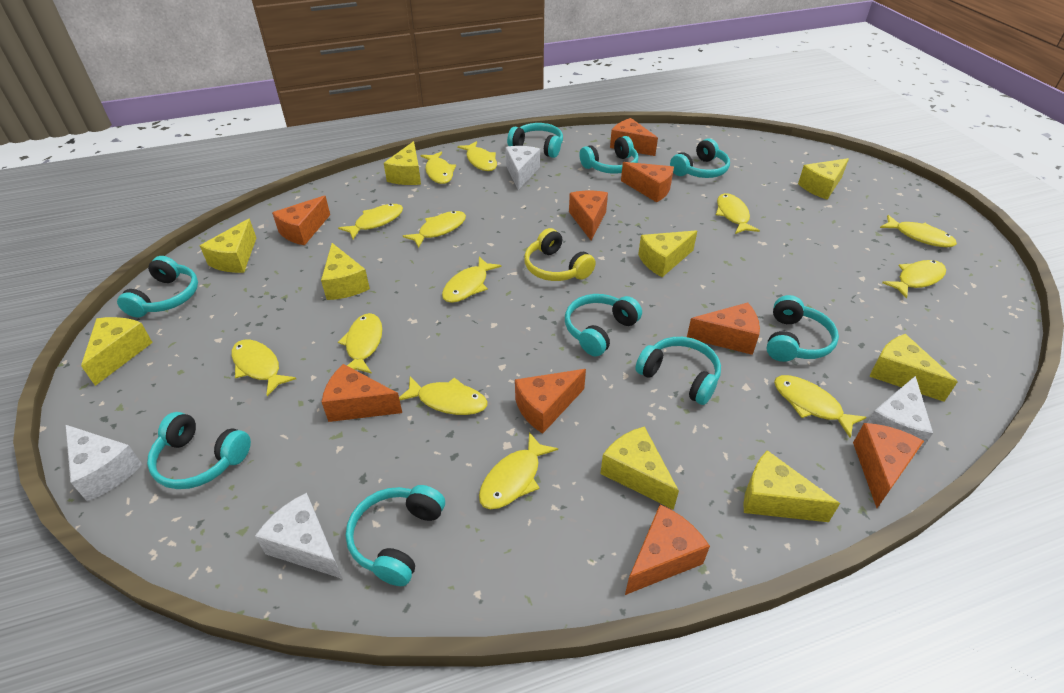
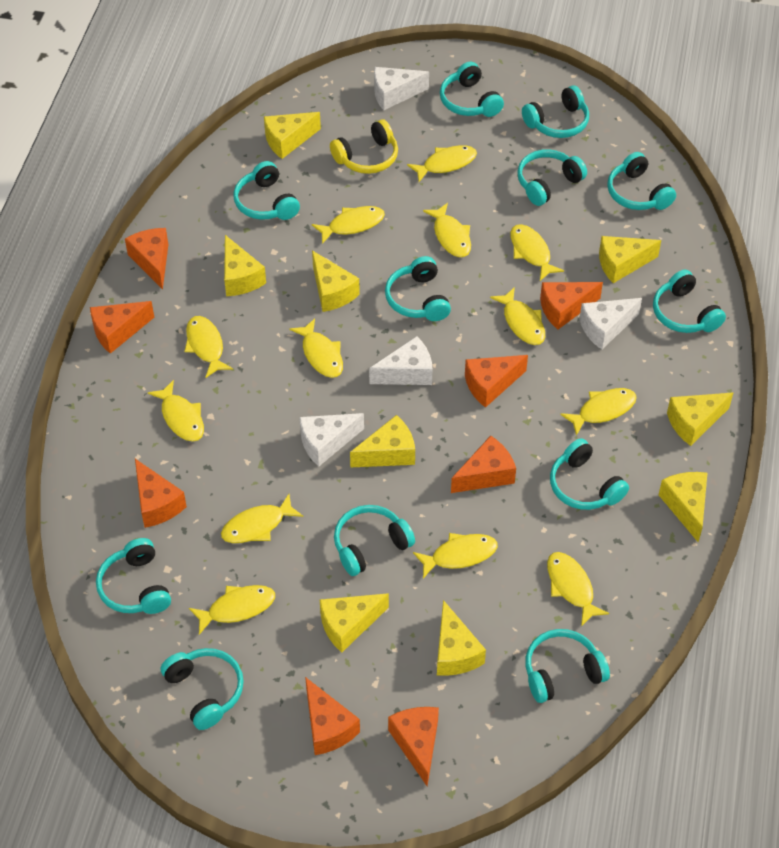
orange cheese: [272,195,330,246] [322,364,402,422] [515,369,586,434] [569,191,608,241] [610,118,658,156] [621,162,674,202] [625,504,710,595] [687,302,760,355] [853,423,924,508] = 9 -> [90,301,154,354] [125,228,168,289] [135,459,187,528] [305,677,360,755] [388,707,439,786] [451,435,516,493] [465,355,528,408] [540,282,603,330] = 8
turquoise headphones: [117,256,198,317] [147,412,251,489] [346,485,445,586] [507,123,563,158] [565,294,642,356] [579,136,638,174] [635,337,721,405] [670,138,730,178] [766,295,839,362] = 9 -> [96,538,171,614] [161,648,244,730] [234,161,300,220] [334,505,415,576] [385,256,451,321] [440,62,504,117] [517,149,587,206] [522,85,589,138] [525,629,610,703] [550,439,629,510] [607,152,676,210] [653,270,726,333] = 12

